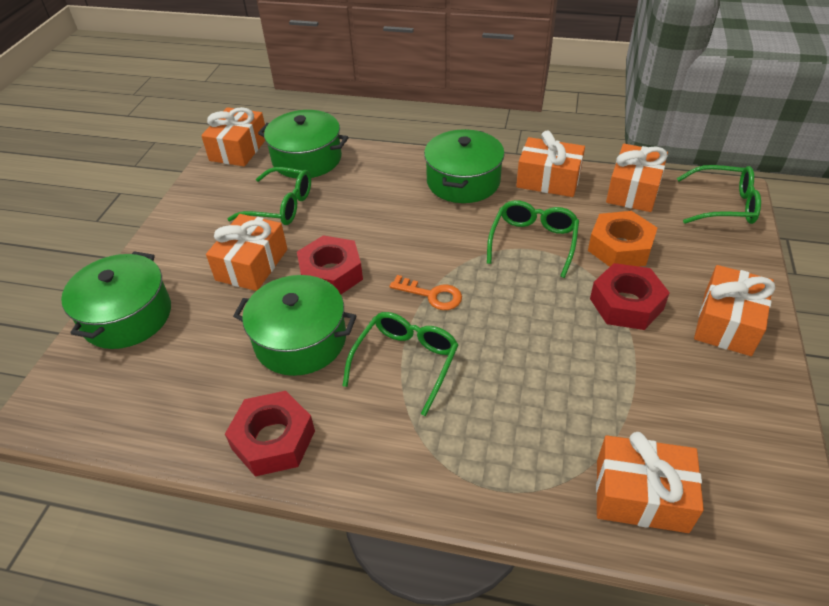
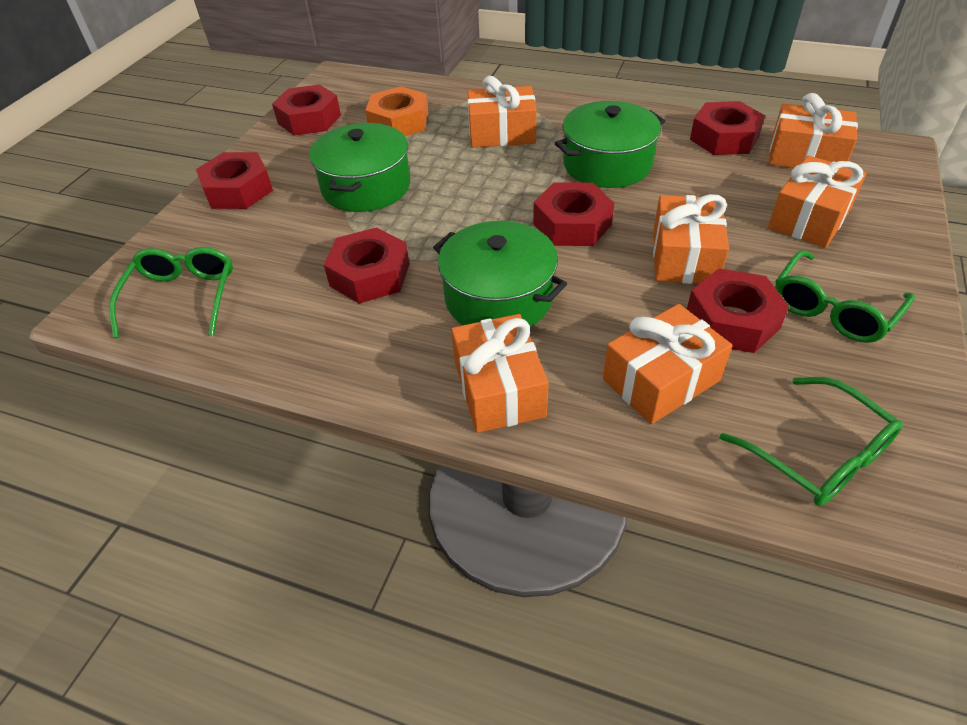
green glasses: [228,167,311,225] [342,312,459,416] [487,200,579,278] [677,165,761,224] = 4 -> [109,247,233,338] [720,377,903,506] [775,250,915,343] = 3
green pot: [61,251,171,349] [233,275,356,376] [258,110,349,179] [424,129,505,203] = 4 -> [309,123,410,212] [433,221,567,327] [555,101,665,188] = 3
orange key: [390,275,462,310] = 1 -> none = 0
red nut: [225,391,315,477] [297,235,363,294] [590,263,670,330] = 3 -> [196,152,273,209] [272,84,341,136] [324,228,409,304] [533,182,614,246] [687,269,789,353] [690,101,765,155] = 6

